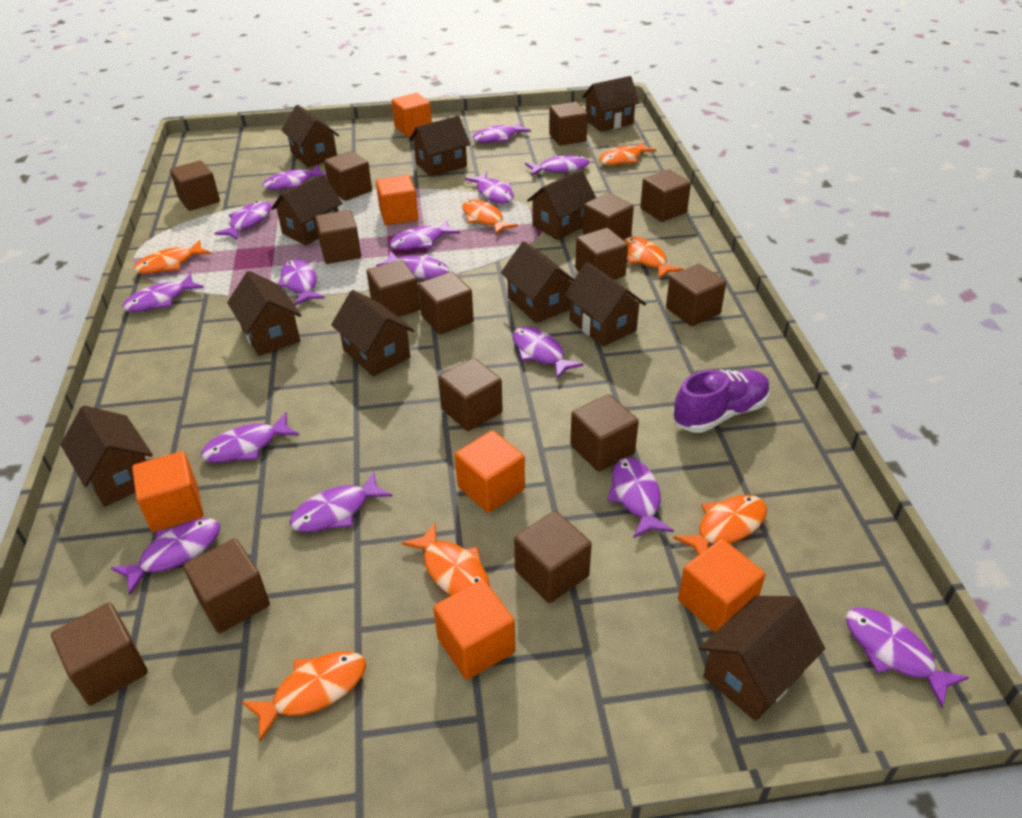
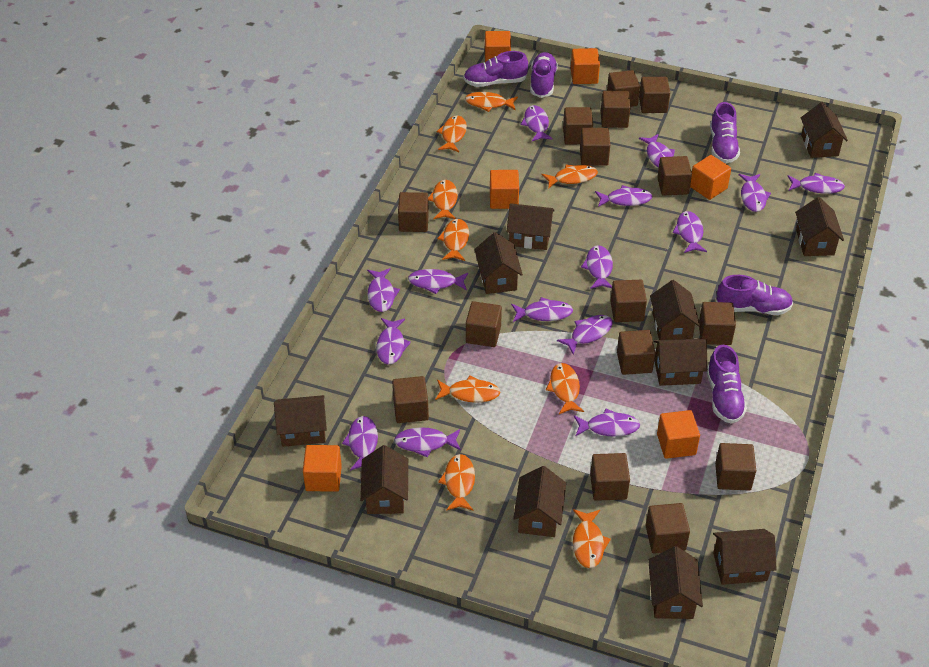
orange fish: [134,240,211,274] [242,651,366,742] [401,522,490,596] [462,199,518,235] [599,141,656,165] [624,237,683,279] [673,495,767,555] = 7 -> [428,180,458,219] [435,376,500,403] [437,116,467,152] [437,219,469,261] [438,454,475,511] [465,92,518,112] [541,165,598,189] [546,363,584,414] [573,509,611,568] = 9
purple shoe: [673,369,770,433] = 1 -> [464,51,528,87] [530,52,558,98] [707,345,747,424] [710,102,740,163] [716,275,793,315] = 5

